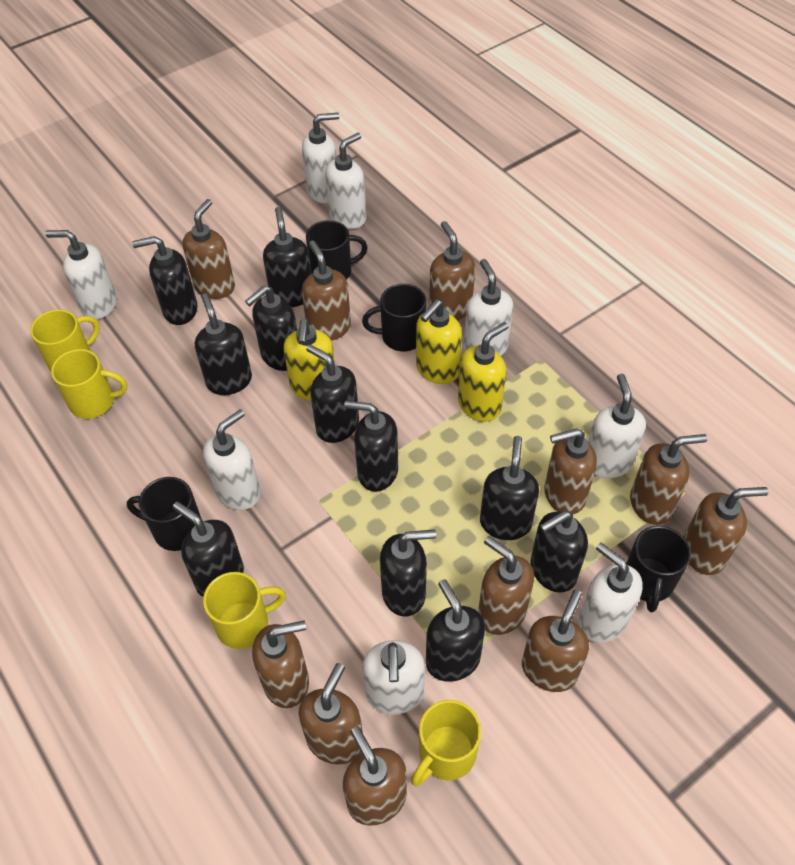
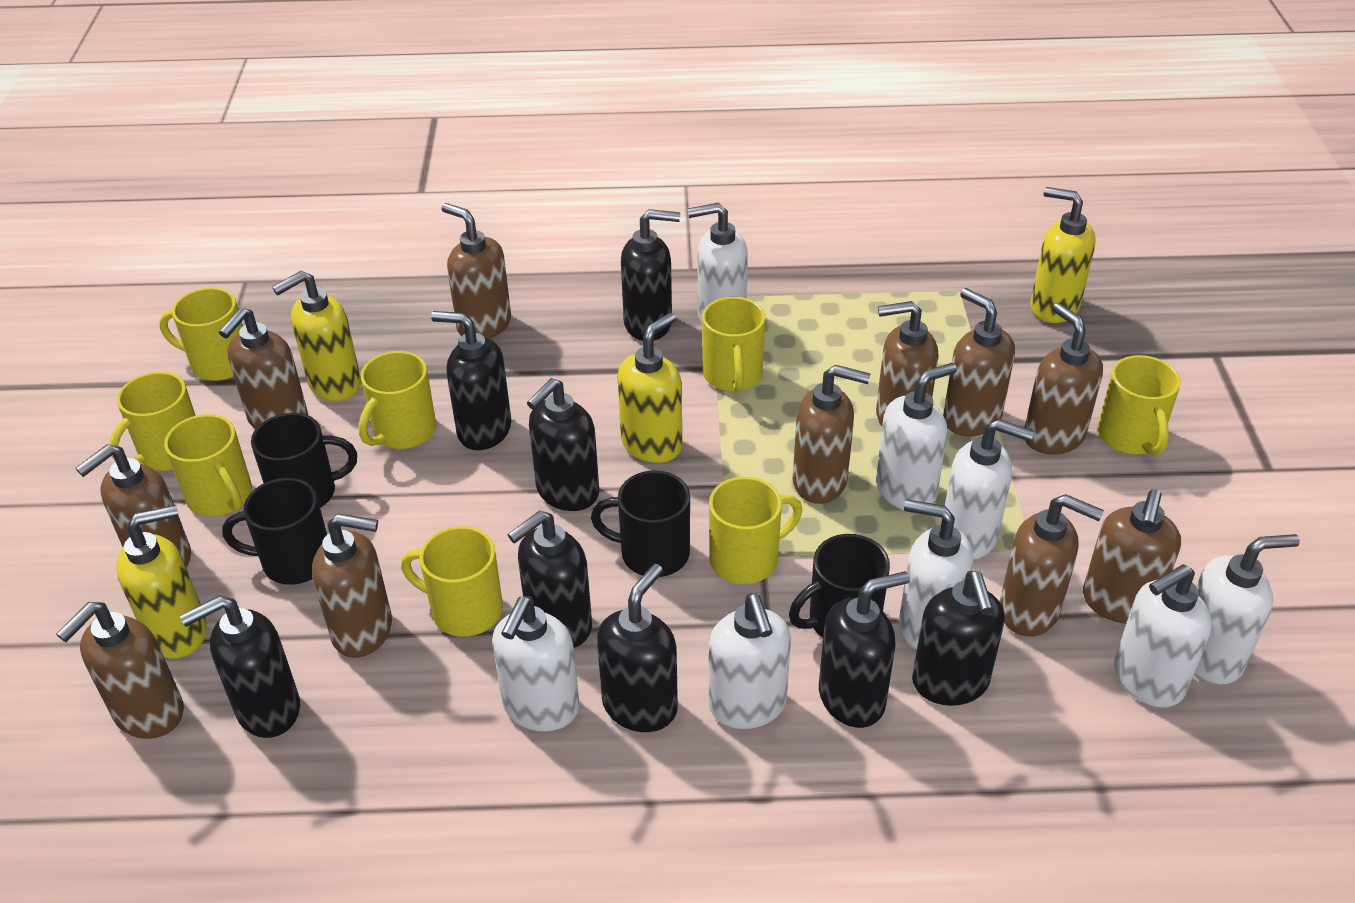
black soap dispenser: [132,236,198,325] [173,502,244,597] [195,293,252,395] [245,285,297,371] [263,207,311,307] [306,344,359,443] [344,401,398,492] [380,529,436,617] [426,579,485,682] [480,436,539,540] [530,511,588,593] = 11 -> [180,595,300,738] [431,311,512,450] [507,510,592,648] [527,378,599,511] [597,564,678,732] [621,209,680,341] [819,571,910,728] [912,571,1005,706] = 8
yellow mug: [30,309,100,372] [51,349,127,419] [203,572,286,649] [411,700,481,786] = 4 -> [109,372,196,471] [159,287,243,381] [164,414,252,516] [358,351,436,449] [401,526,503,637] [702,297,765,392] [709,477,802,584] [1098,355,1181,456] = 8
yellow soap dispenser: [283,319,335,400] [416,300,462,384] [458,322,508,422] = 3 -> [116,505,207,659] [272,271,361,401] [618,313,682,463] [1030,187,1096,323] = 4

